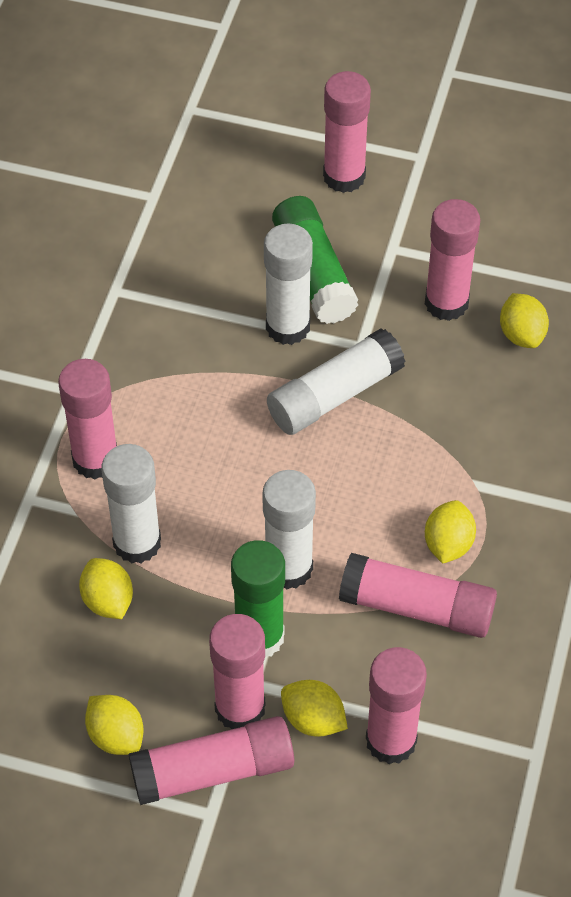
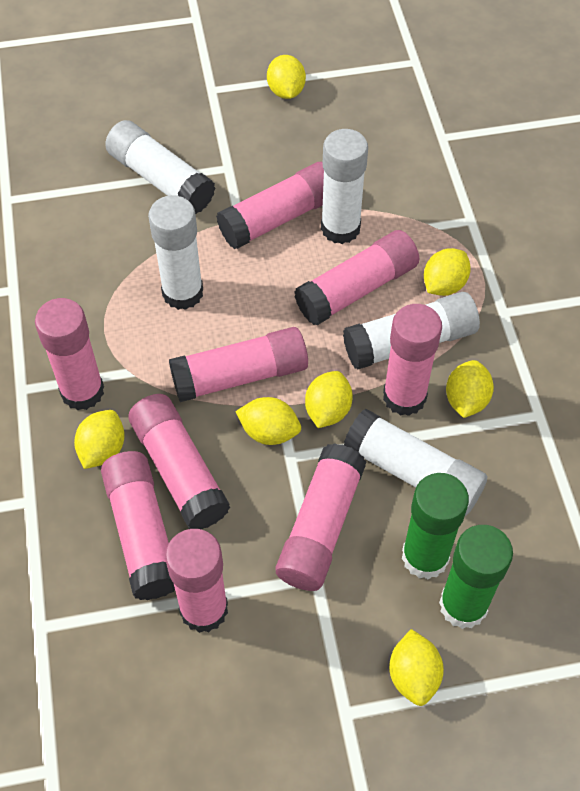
pink glue stick: [58,359,117,479] [129,716,294,805] [209,614,265,729] [323,71,371,193] [339,553,497,638] [366,647,427,764] [425,199,480,321] = 7 -> [35,298,104,410] [101,451,175,600] [128,394,230,530] [165,529,228,633] [169,327,308,402] [216,162,324,249] [276,443,366,591] [294,230,419,325] [383,304,442,416] = 9
white glue stick: [101,444,161,564] [262,470,316,589] [264,223,313,345] [267,328,406,435] = 4 -> [105,120,215,214] [148,195,203,310] [321,129,368,244] [343,292,480,370] [344,409,487,516] = 5
yellow lemon: [79,558,133,619] [85,695,144,755] [281,680,348,737] [425,500,476,564] [500,293,549,348] = 5 -> [74,410,125,469] [235,397,301,445] [267,55,306,99] [305,371,353,428] [389,629,444,706] [424,248,471,296] [446,360,494,418] = 7

